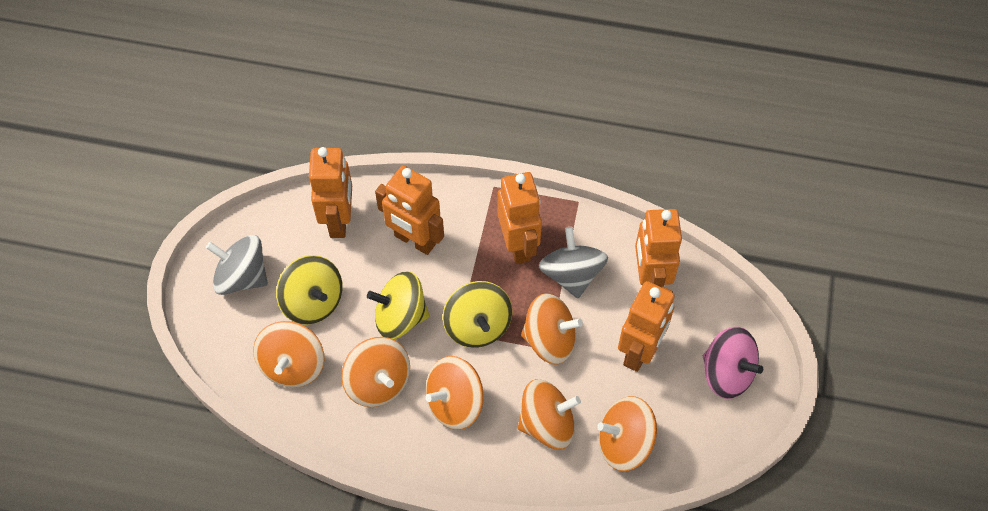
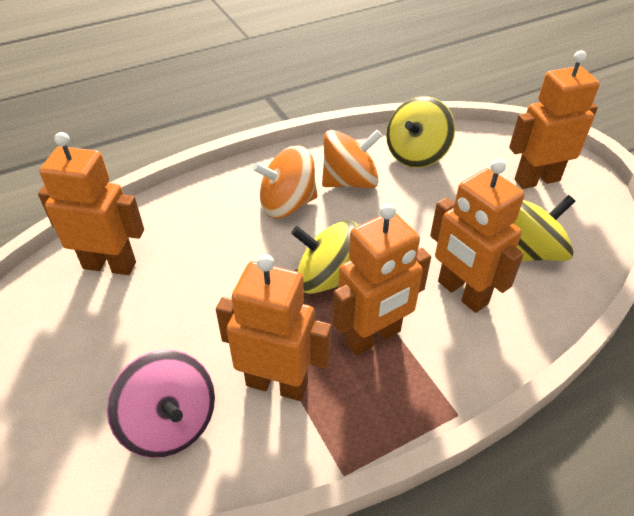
grey spinning top: [206,235,268,295] [538,227,608,298] = 2 -> none = 0
orange spinning top: [253,321,325,388] [341,337,410,407] [425,356,484,430] [518,379,581,449] [521,293,583,365] [597,396,657,471] = 6 -> [252,145,318,218] [322,130,382,188] = 2

